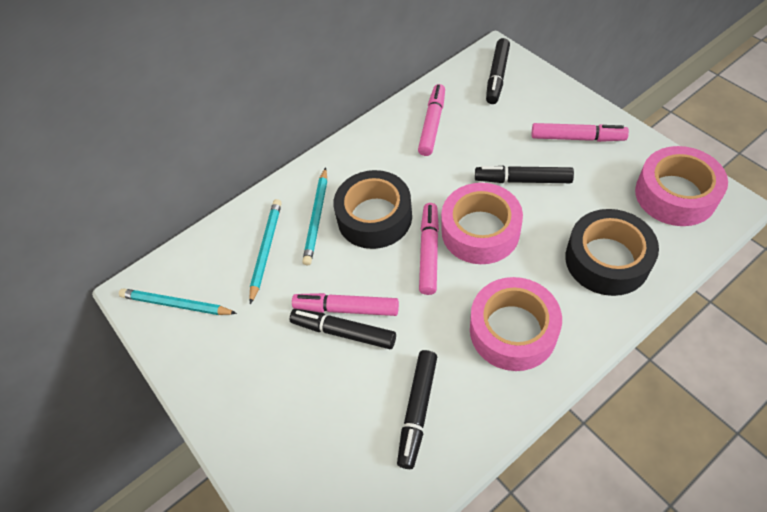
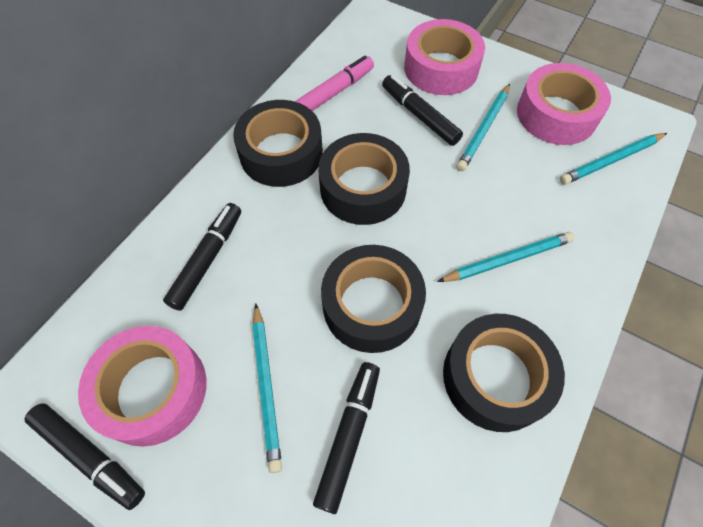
black tape: [333,170,412,249] [565,209,659,296] = 2 -> [233,100,323,187] [318,133,410,225] [321,245,426,353] [443,314,565,432] = 4
pink marker: [292,293,399,316] [418,84,445,156] [419,203,439,295] [532,123,629,142] = 4 -> [294,56,374,111] = 1
turquoise pencil: [119,288,237,315] [249,199,282,304] [302,167,327,265] = 3 -> [252,304,282,473] [437,232,575,282] [456,84,510,171] [560,133,667,185] = 4

